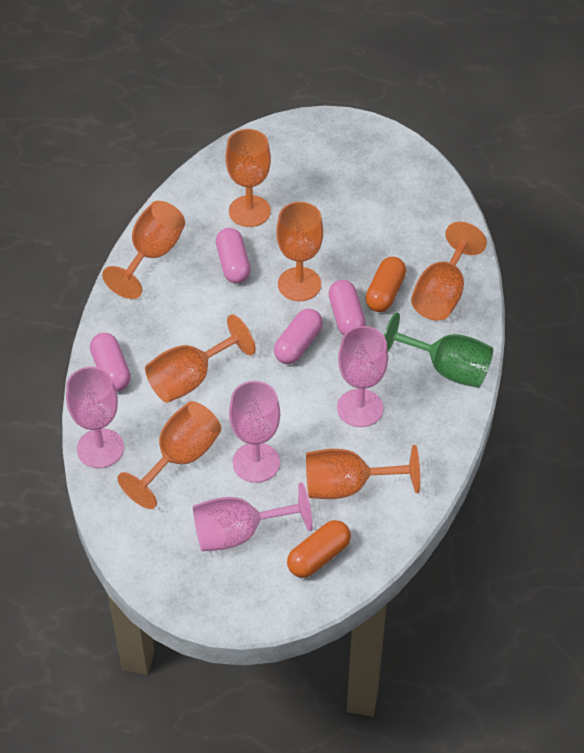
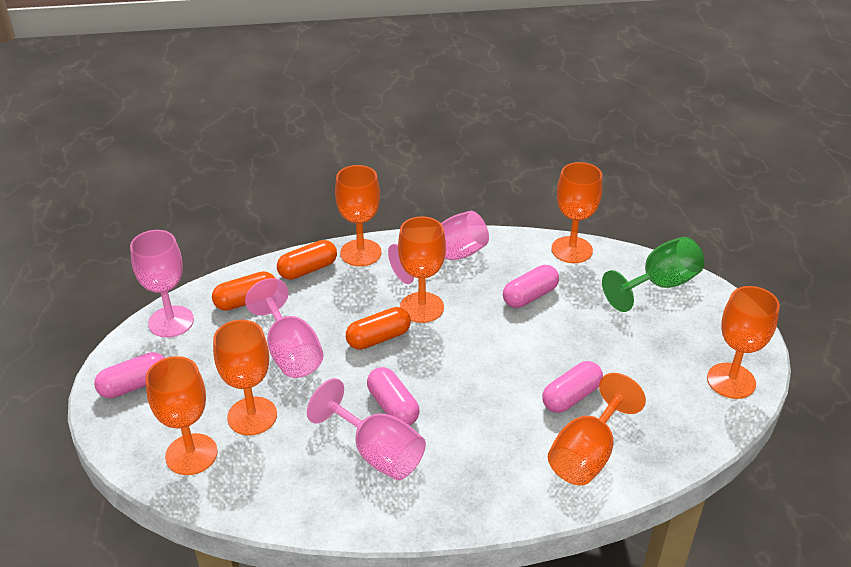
orange capsule: [287,520,351,578] [365,257,406,312] = 2 -> [212,271,275,311] [277,240,337,280] [346,307,411,350] = 3

